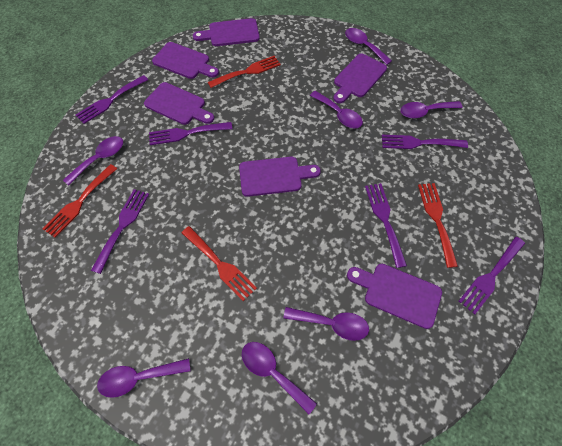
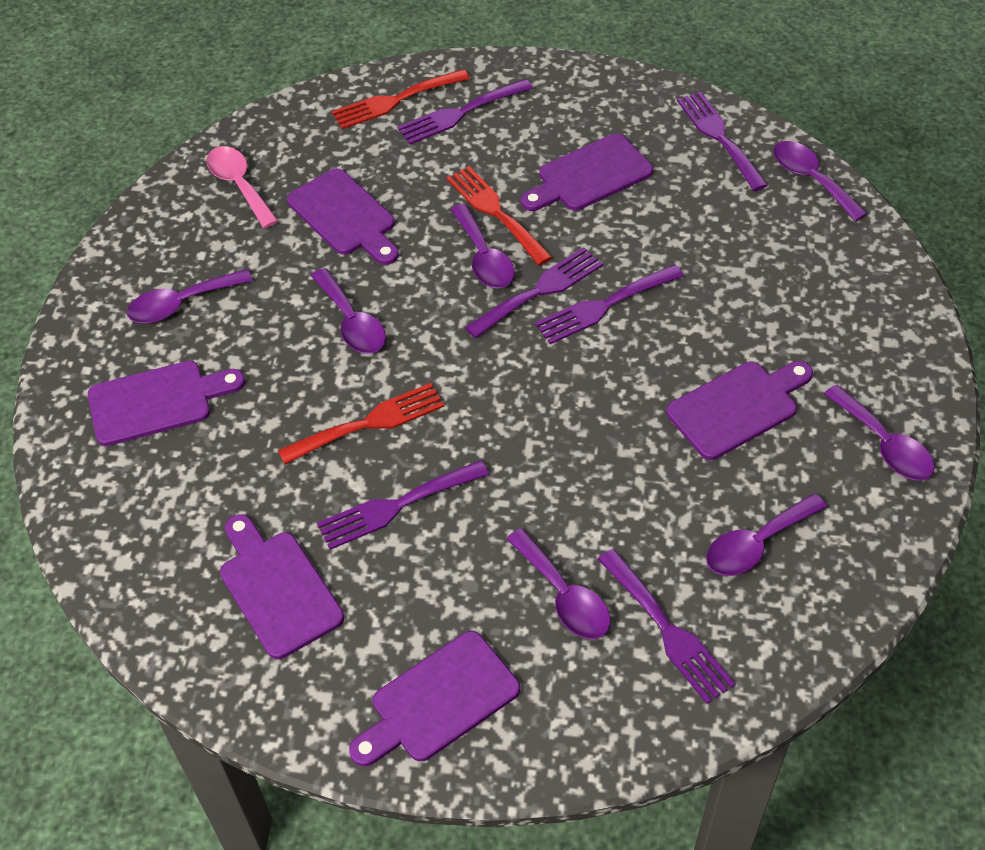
pink spoon: none = 0 -> [206,146,278,228] = 1
red fork: [42,164,117,238] [182,226,257,301] [208,56,281,88] [418,183,458,268] = 4 -> [278,383,444,465] [332,69,470,129] [446,166,552,265] = 3

